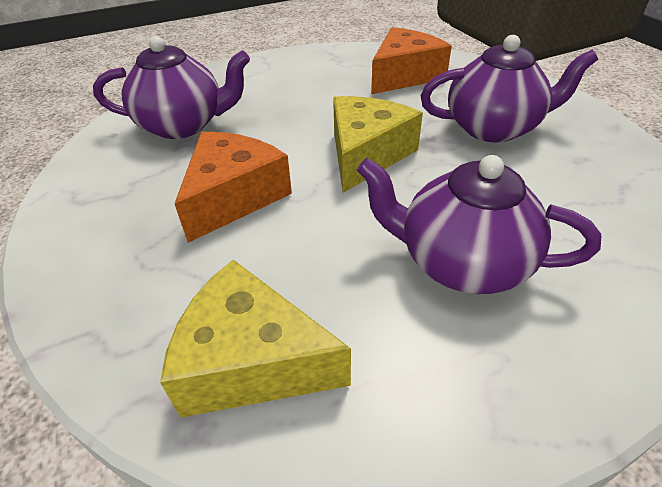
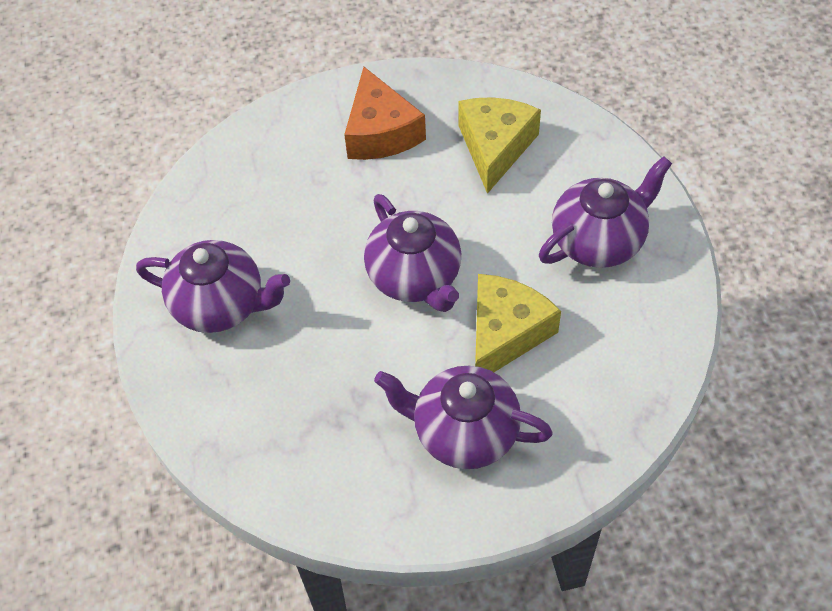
orange cheese: [174,132,292,243] [371,27,452,94] = 2 -> [344,67,426,160] = 1
purple teapot: [93,36,250,139] [357,155,601,294] [421,35,598,142] = 3 -> [136,240,290,333] [364,194,461,312] [374,366,553,469] [539,156,672,268] = 4

